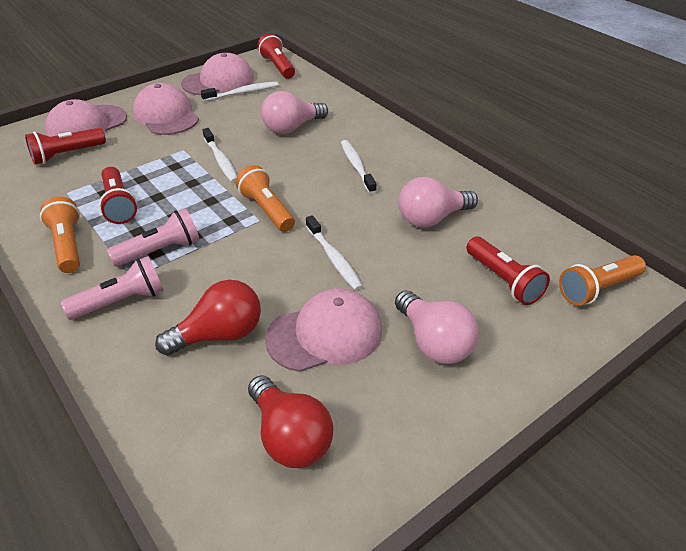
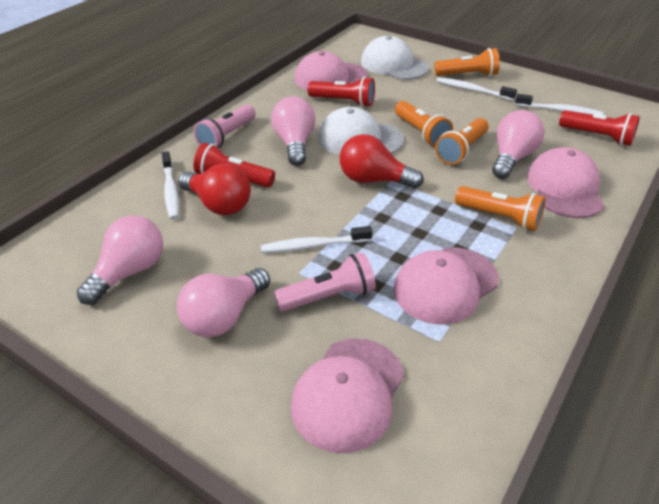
orange flashlight: [40,196,80,273] [235,165,295,232] [559,255,646,306] = 3 -> [395,101,453,147] [434,48,500,77] [435,118,489,165] [455,186,545,231] = 4
pink light bulb: [261,91,328,134] [395,290,479,364] [398,177,478,227] = 3 -> [77,215,163,305] [177,268,270,337] [271,96,315,166] [492,110,544,179] = 4
red flashlight: [25,128,106,164] [99,167,137,224] [257,33,295,79] [466,237,550,305] = 4 -> [194,143,275,188] [307,76,375,107] [559,110,640,146] = 3
white cap: none = 0 -> [318,107,404,155] [361,36,429,80] = 2

